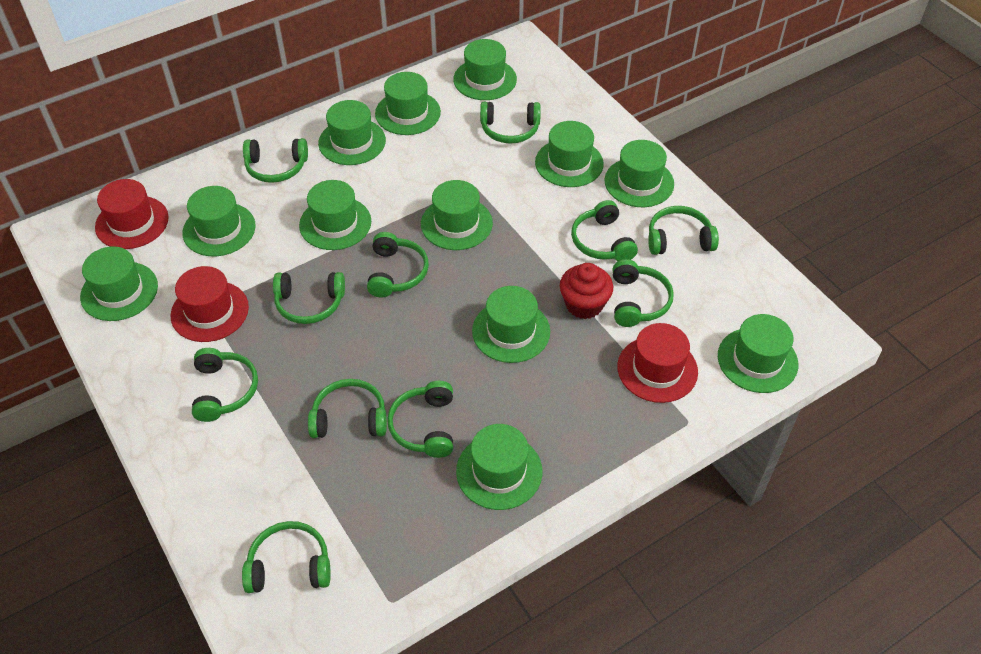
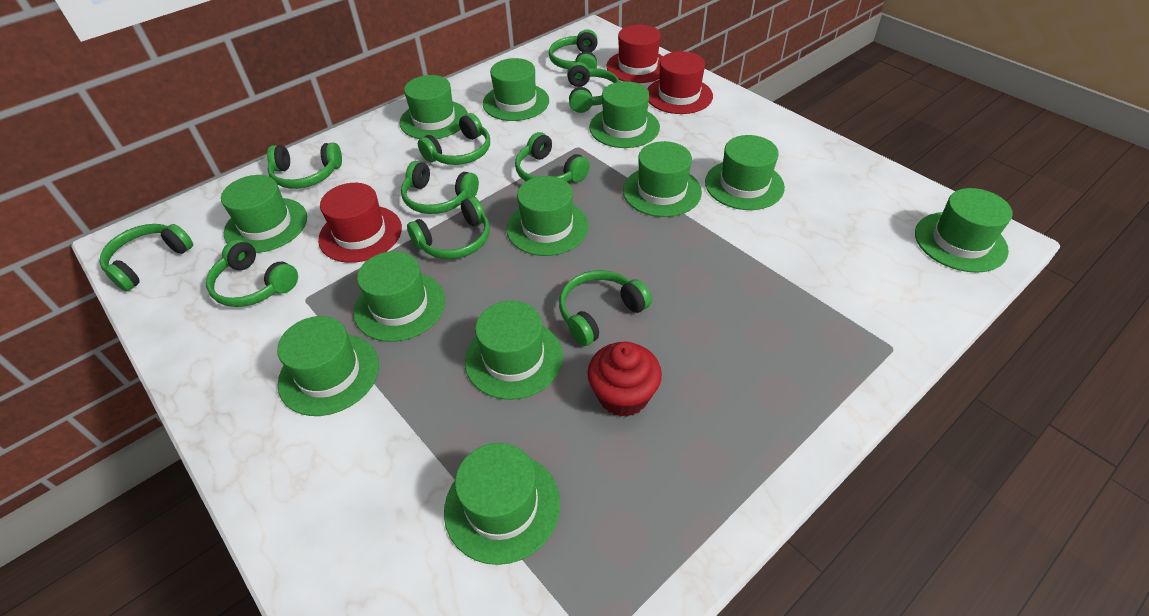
green headphones: [192,348,258,422] [242,521,331,593] [243,138,308,183] [273,272,345,324] [308,379,387,438] [367,232,429,297] [387,381,453,458] [480,102,541,143] [571,200,638,261] [612,259,674,327] [648,206,719,255] = 11 -> [100,224,193,291] [206,239,298,307] [267,143,342,189] [401,161,479,214] [407,197,490,259] [418,113,490,165] [515,132,590,182] [549,30,598,69] [559,270,652,346] [567,62,620,113] = 10

